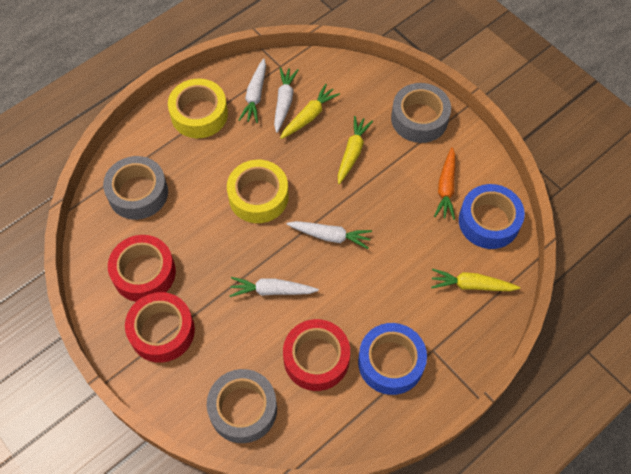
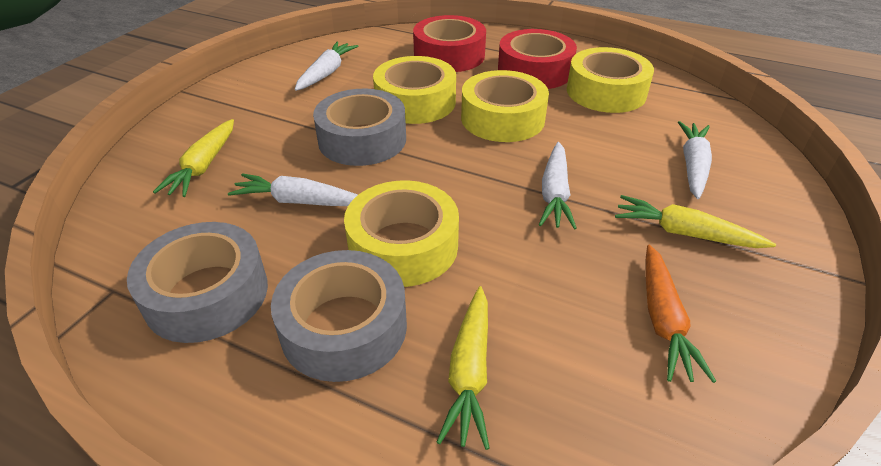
blue tape: [358,323,427,395] [459,184,525,249] = 2 -> none = 0
red tape: [108,235,176,302] [125,292,195,363] [283,319,350,391] = 3 -> [413,15,486,72] [498,29,577,89] = 2
yellow tape: [168,79,228,138] [227,160,289,223] = 2 -> [344,180,459,287] [373,56,456,124] [461,70,549,142] [567,47,654,113] = 4

